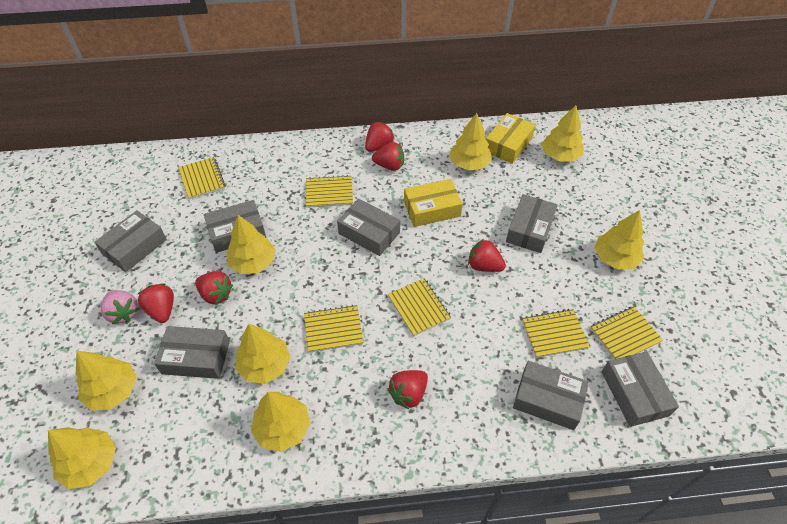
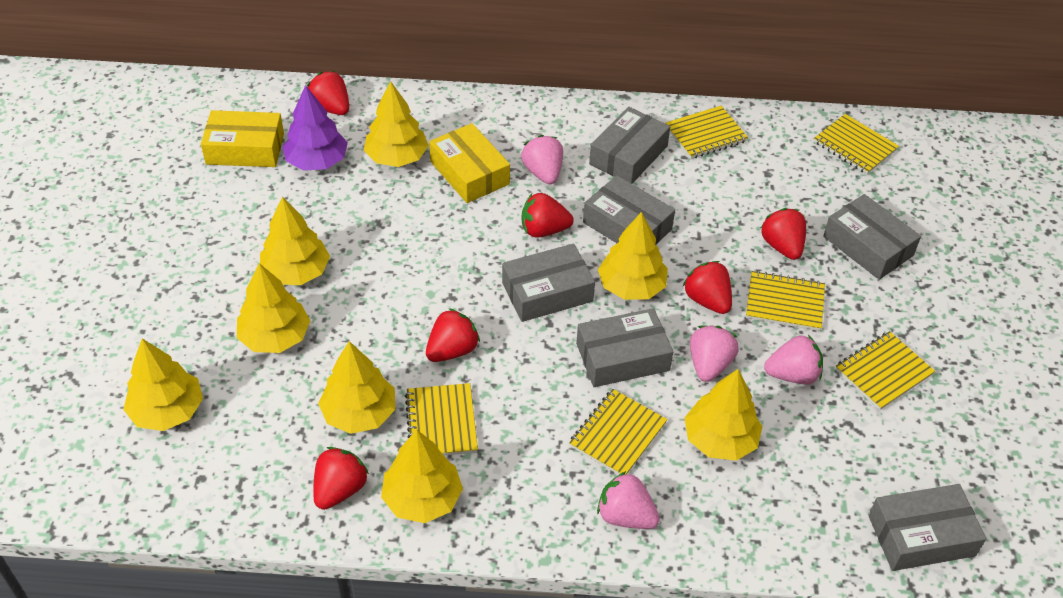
grey box: [94,210,167,272] [154,326,230,379] [204,200,266,253] [337,199,400,256] [506,194,558,253] [513,361,589,430] [601,351,679,427] = 7 -> [502,243,595,322] [576,308,673,387] [583,175,675,244] [589,107,670,184] [823,194,921,280] [868,484,986,571] = 6
pink strawberry: [101,290,138,324] = 1 -> [521,135,563,184] [597,471,660,529] [690,325,739,382] [764,335,823,385] = 4
purple tree: none = 0 -> [282,85,348,171] = 1

